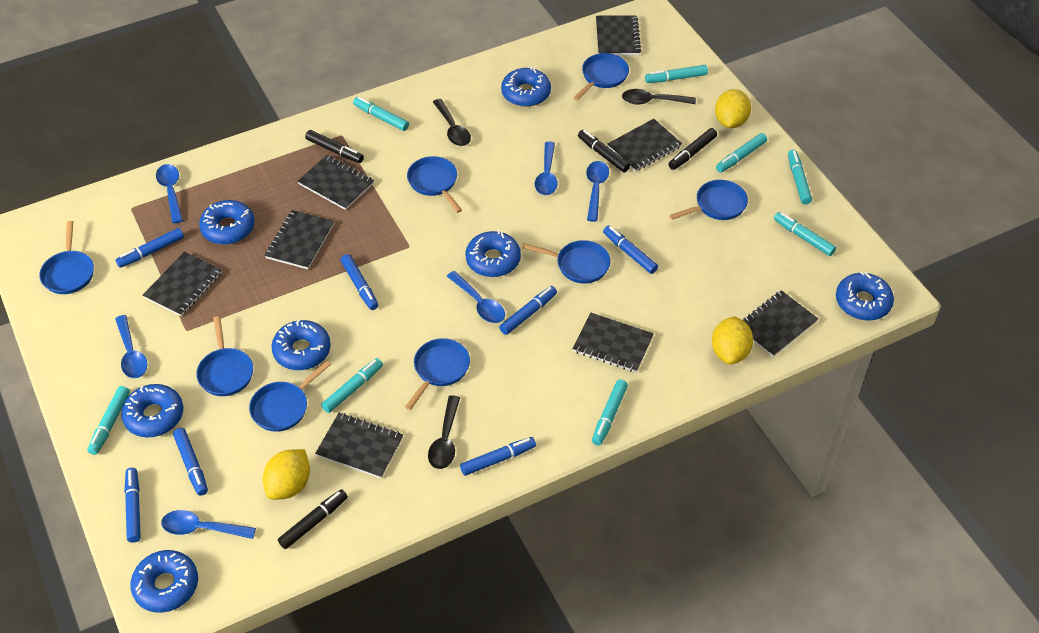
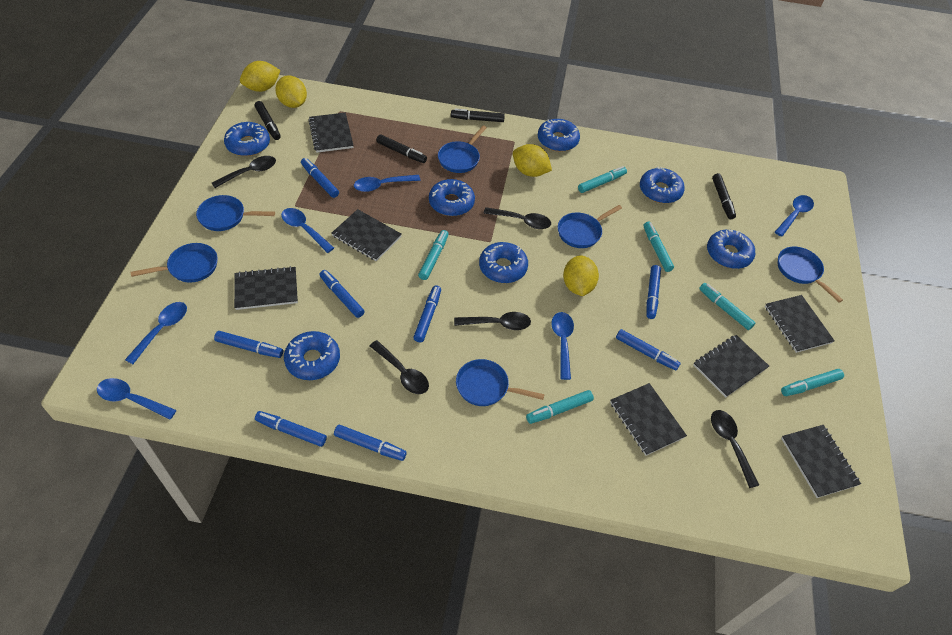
black notebook: [143,252,222,316] [265,210,334,269] [298,155,374,210] [315,413,403,478] [572,312,654,372] [596,15,641,55] [608,119,682,172] [743,290,818,357] = 8 -> [234,266,298,310] [308,113,354,153] [331,209,402,261] [610,383,687,456] [693,335,769,397] [765,295,835,353] [781,425,861,498] = 7
black spoon: [428,395,460,469] [433,99,471,146] [622,89,696,105] = 3 -> [212,156,276,188] [370,340,429,394] [454,312,531,330] [483,207,551,229] [711,410,759,488] = 5
blue marker: [116,228,184,268] [124,468,141,543] [173,428,208,496] [341,254,378,310] [460,437,536,476] [499,286,557,335] [603,226,658,274] = 7 -> [214,331,283,358] [255,411,327,447] [301,158,339,198] [319,270,365,318] [334,425,407,461] [413,286,441,343] [616,329,681,370] [647,265,661,319] = 8
blue pan: [39,221,94,294] [196,316,253,396] [249,361,331,432] [405,338,470,410] [407,156,462,213] [522,240,610,283] [574,53,629,100] [669,180,748,220] = 8 -> [130,243,218,283] [196,195,275,231] [438,125,487,173] [456,359,545,406] [558,205,622,248] [777,247,843,303] = 6
turquoise marker: [87,386,130,455] [321,358,383,413] [353,97,409,131] [592,379,628,446] [645,65,708,83] [716,133,767,173] [774,212,836,256] [788,150,812,204] = 8 -> [418,230,449,280] [526,390,594,424] [578,166,627,193] [643,222,674,272] [699,283,755,330] [781,369,844,396] = 6
yellow lemon: [263,449,310,500] [712,316,753,365] [715,89,751,128] = 3 -> [240,61,281,92] [275,75,307,108] [513,144,552,177] [563,255,599,296] = 4

